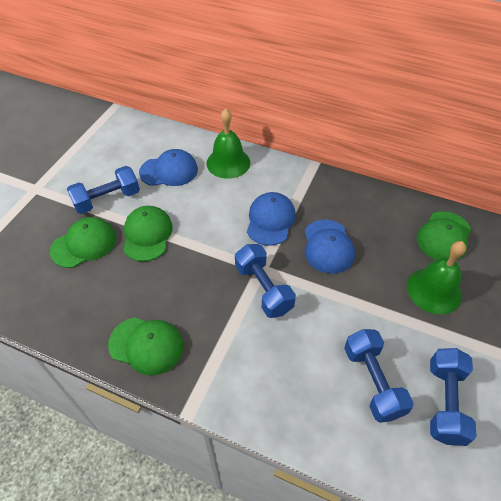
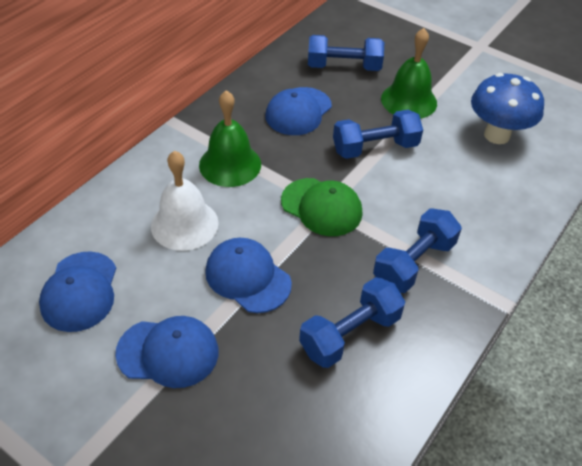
blue cap: [139,149,198,186] [247,192,296,246] [305,220,355,274] = 3 -> [39,251,116,332] [115,316,218,388] [205,238,292,313] [265,87,332,135] = 4
blue mushroom: none = 0 -> [471,73,544,144] = 1
green cap: [50,217,116,268] [108,317,183,375] [123,206,173,262] [417,211,471,260] = 4 -> [281,178,363,236] = 1
white bell: none = 0 -> [151,151,219,251] = 1

